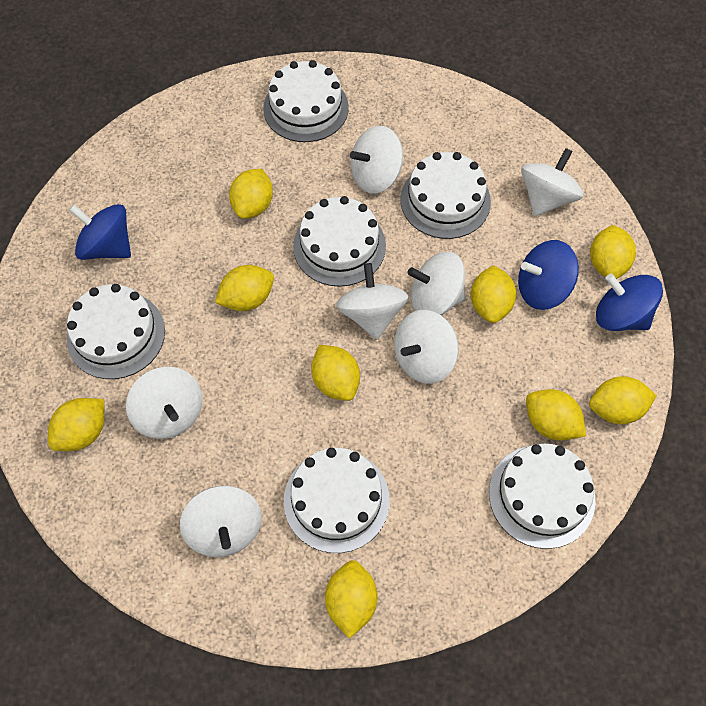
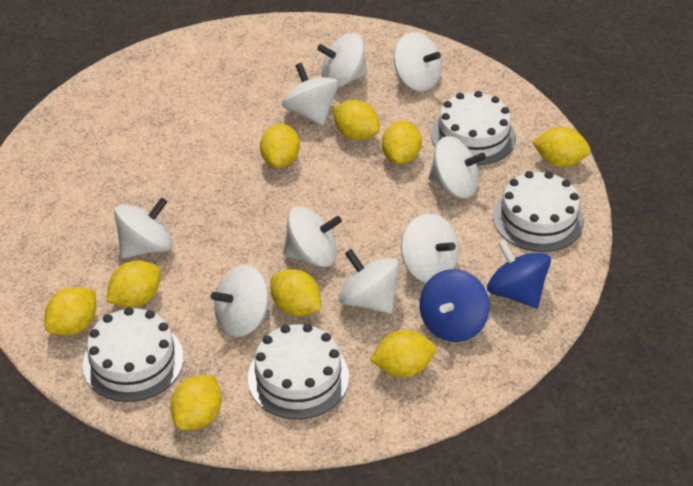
blue spinning top: [69,204,131,260] [518,240,579,310] [596,274,663,331] = 3 -> [419,269,490,342] [487,240,551,308] = 2
white cake: [67,284,165,379] [263,60,349,142] [284,448,390,553] [293,196,386,287] [401,152,491,239] [489,443,595,549] = 6 -> [83,307,184,402] [248,324,349,419] [431,91,516,165] [493,171,584,252] = 4
white spinning top: [126,367,203,439] [180,485,262,557] [336,263,408,340] [350,126,403,194] [394,310,459,384] [408,252,466,316] [521,148,583,216] = 7 -> [114,197,173,258] [211,265,270,337] [282,63,339,125] [283,206,342,267] [317,33,368,88] [339,249,400,314] [394,32,442,91] [401,213,459,283] [428,136,486,198] = 9

